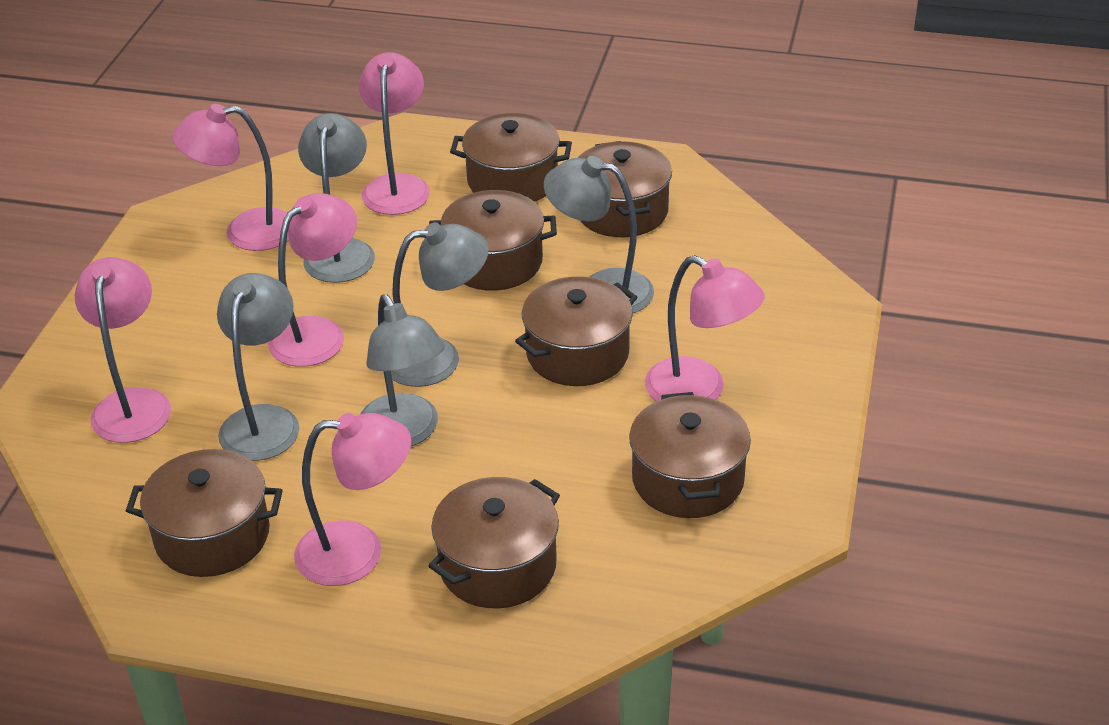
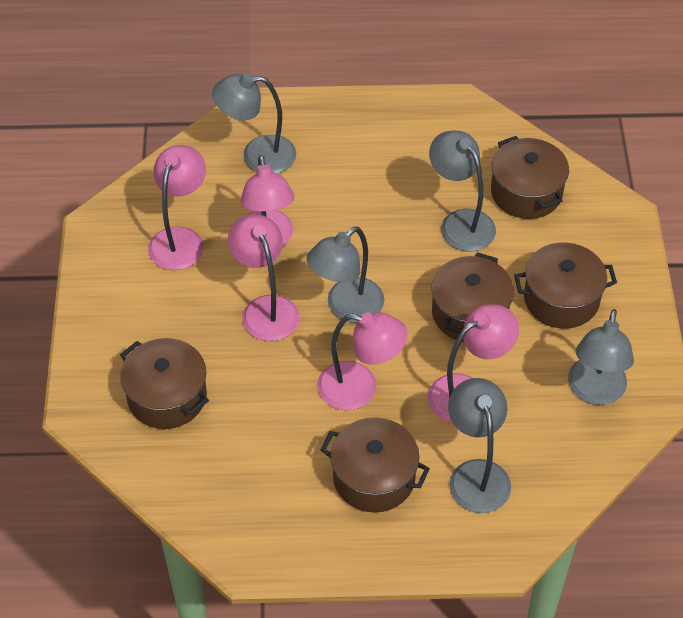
brown pot: [126,449,283,577] [429,190,557,291] [429,477,560,608] [450,113,572,202] [515,276,637,386] [578,141,672,237] [629,392,751,518] = 7 -> [120,338,209,429] [320,417,430,513] [431,252,514,342] [491,136,569,219] [514,242,617,329] = 5
pink lamp: [75,257,171,443] [172,104,289,251] [268,193,357,367] [294,413,411,586] [359,52,430,215] [645,255,765,402] = 6 -> [148,145,206,270] [228,214,299,341] [241,155,295,247] [317,312,408,410] [428,305,519,423] = 5

